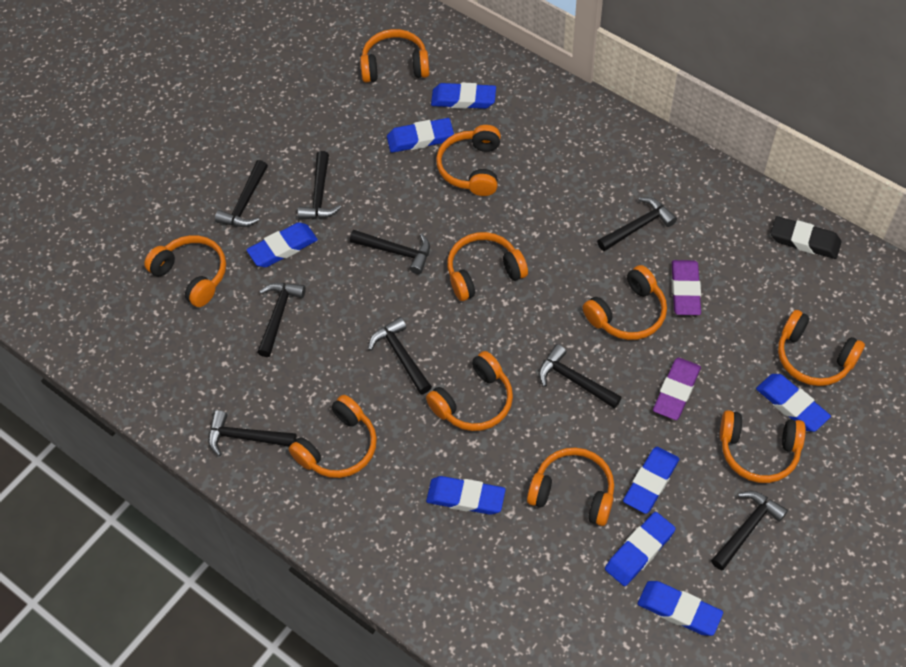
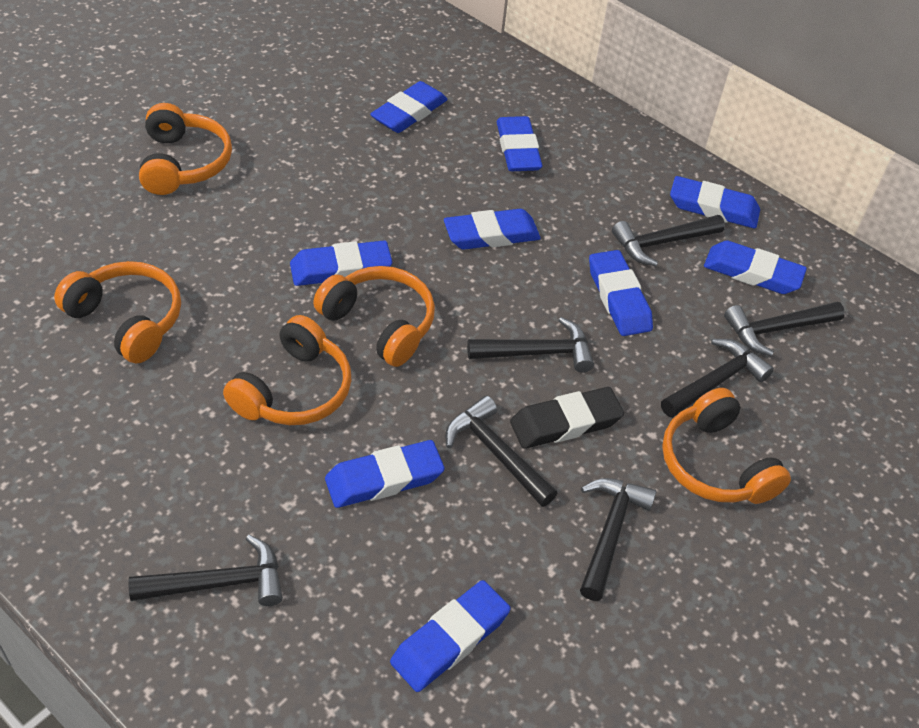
black hammer: [208,410,297,456] [215,160,268,227] [257,283,306,357] [298,151,341,220] [350,230,430,274] [368,317,432,394] [539,344,622,409] [597,197,677,251] [711,491,788,570] = 9 -> [128,535,283,606] [445,396,557,507] [467,317,594,373] [580,478,656,601] [612,215,725,266] [661,339,774,418] [724,302,845,356] = 7
blue eraser: [246,222,318,267] [387,118,454,153] [426,476,506,515] [431,82,496,109] [605,512,676,586] [623,447,679,514] [638,581,723,636] [756,374,831,432] = 8 -> [290,240,392,286] [325,440,445,508] [370,81,448,133] [390,580,511,692] [444,209,541,250] [497,116,543,171] [589,250,653,336] [670,176,760,228] [704,240,807,294] = 9
orange headphones: [144,235,226,307] [289,395,377,478] [360,29,429,82] [426,351,513,431] [436,125,501,196] [447,232,528,301] [527,447,614,526] [583,265,667,340] [720,410,806,483] [778,310,865,386] = 10 -> [54,261,181,364] [139,103,232,195] [223,315,352,425] [313,266,435,367] [662,388,791,504] = 5
purple eraser: [653,357,701,420] [672,260,701,315] = 2 -> none = 0

